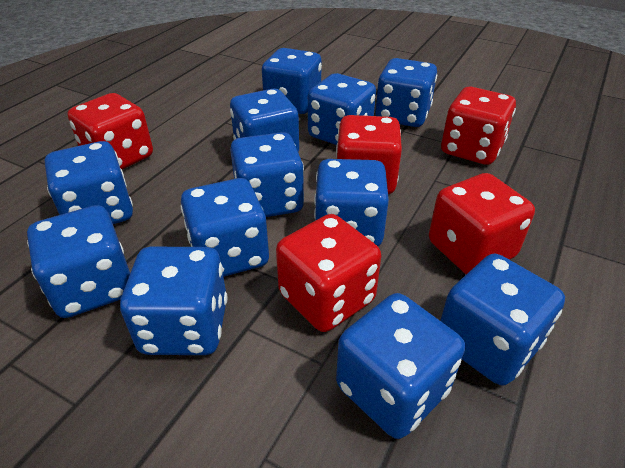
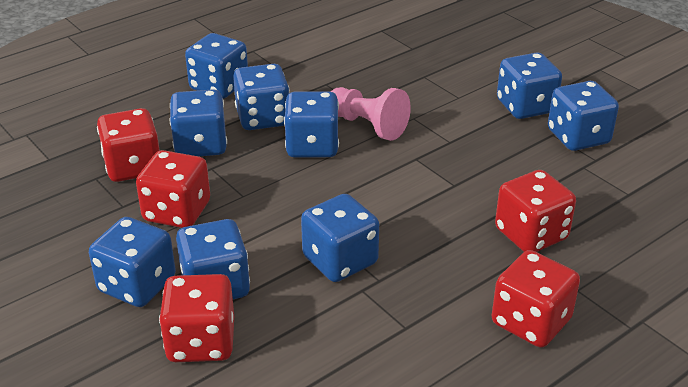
blue dice: [27,205,130,318] [45,141,133,224] [120,247,227,355] [181,178,269,277] [230,89,299,152] [230,132,304,217] [262,48,322,114] [308,73,376,145] [314,159,389,246] [336,293,465,439] [375,58,437,127] [440,254,565,385] = 12 -> [89,217,176,307] [170,89,227,156] [176,219,250,299] [185,33,248,99] [233,64,290,130] [284,91,339,158] [301,194,379,282] [497,52,562,119] [548,81,619,151] = 9
pink pawn: none = 0 -> [331,87,411,141] = 1

